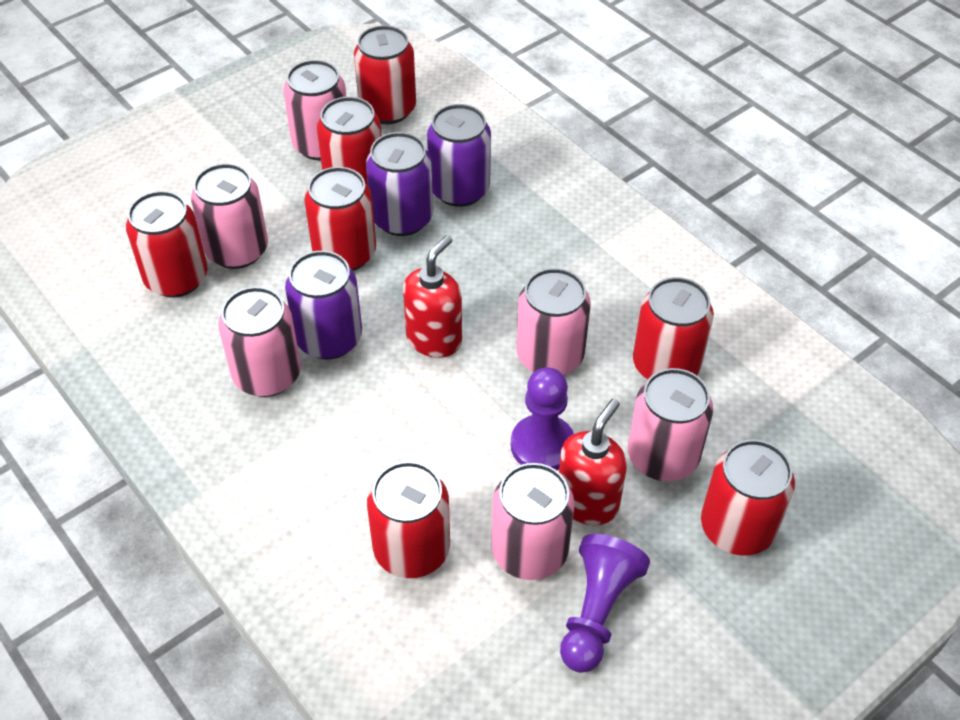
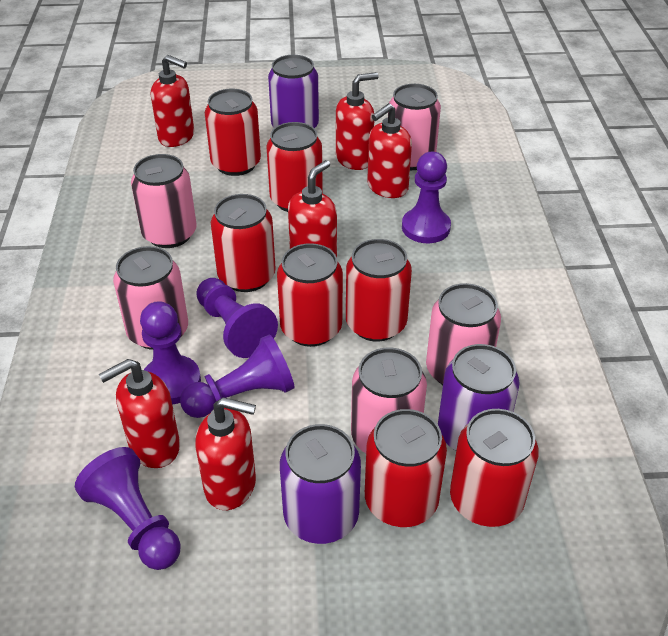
pink can: [191,163,268,269] [218,287,301,397] [283,60,347,161] [491,463,575,580] [516,268,591,375] [628,368,713,481] = 6 -> [113,246,188,350] [131,154,197,248] [351,348,427,453] [389,84,441,170] [426,283,501,385] = 5
purple pawn: [511,367,574,470] [560,534,650,673] = 2 -> [75,447,181,570] [140,301,201,404] [180,334,294,418] [196,278,278,358] [402,152,451,243] = 5
red soap dispenser: [403,235,462,358] [559,399,627,525] = 2 -> [99,359,180,468] [151,55,194,147] [195,397,256,510] [288,160,337,257] [336,72,379,170] [367,103,412,198] = 6

